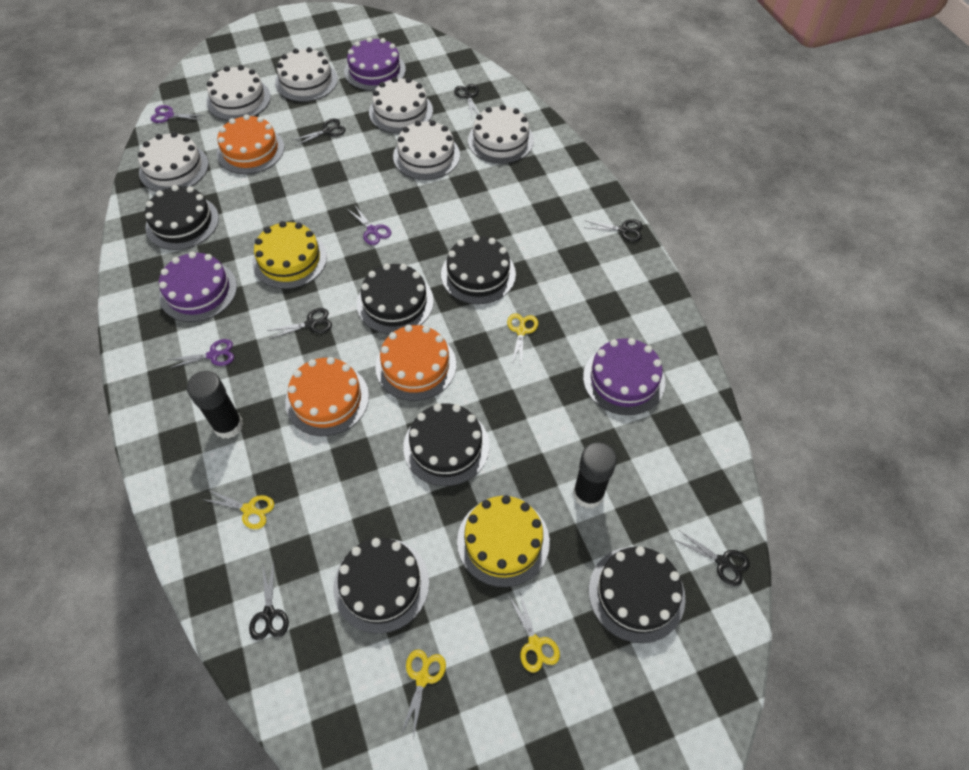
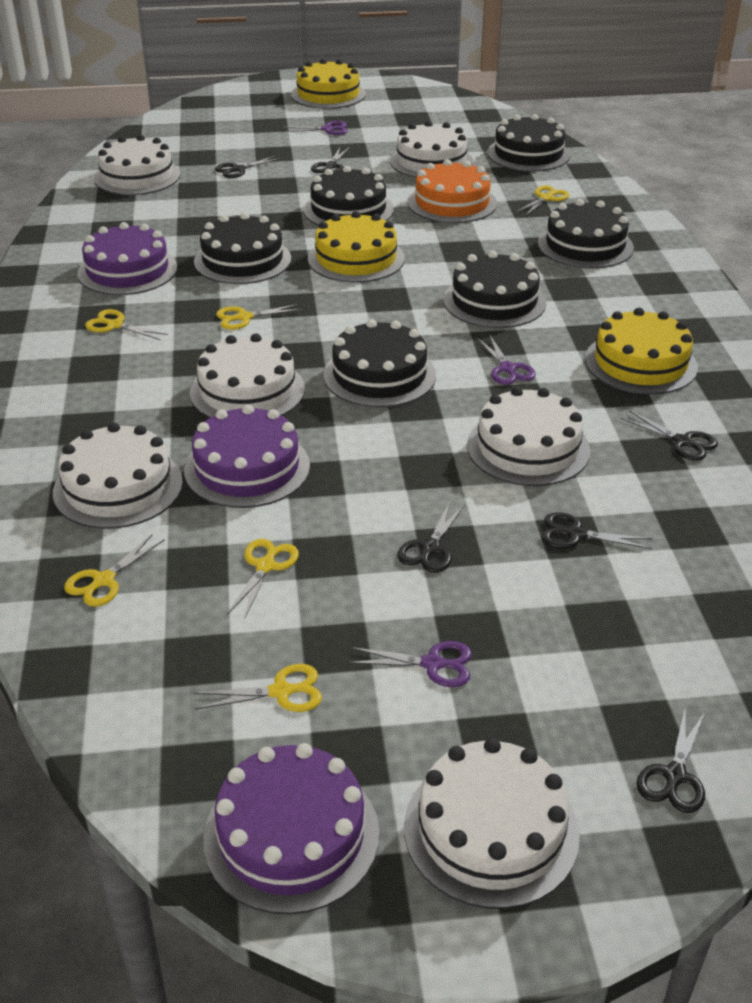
black glue stick: [187,371,243,439] [573,442,617,508] = 2 -> none = 0
orange cake: [217,114,284,174] [285,357,369,436] [375,325,456,401] = 3 -> [408,159,497,223] = 1
yellow cake: [252,221,327,289] [457,495,550,587] = 2 -> [291,59,366,109] [308,211,405,283] [585,308,698,394] = 3
yellow scissors: [202,489,274,529] [400,649,446,739] [507,313,538,366] [509,590,560,672] = 4 -> [64,535,164,607] [85,309,168,340] [193,664,322,712] [216,304,302,330] [228,539,299,618] [516,185,569,216] = 6

